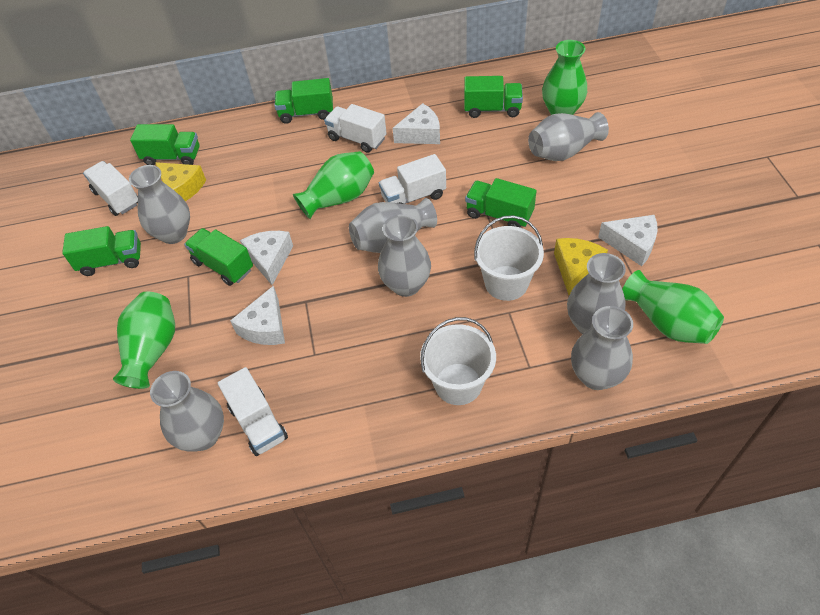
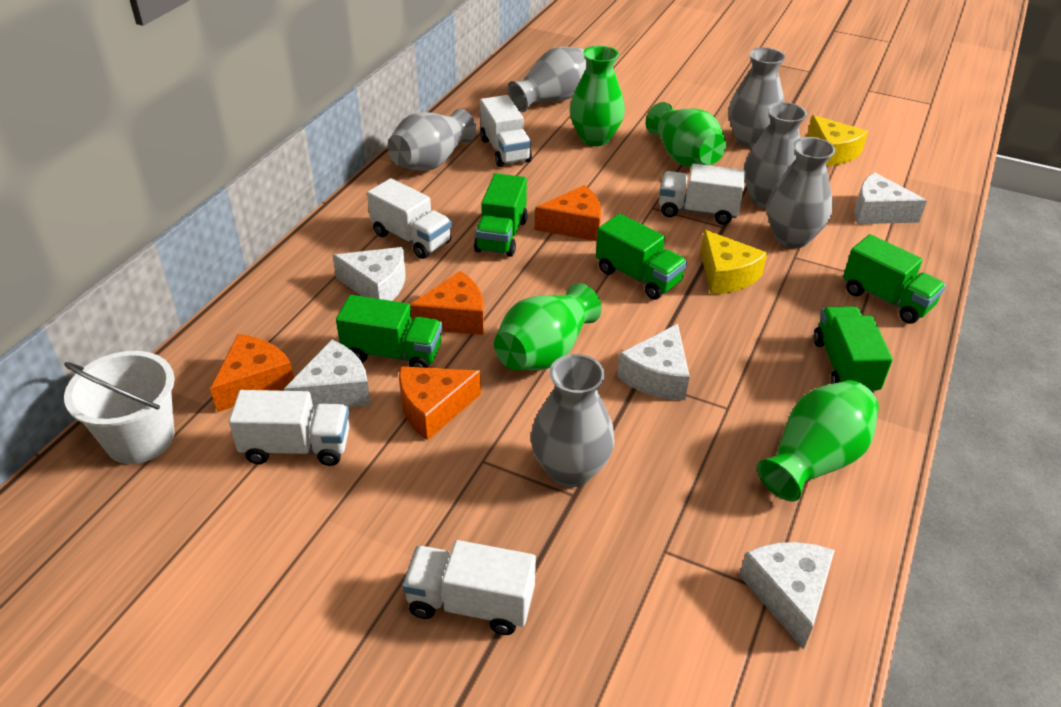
green truck: [62,226,141,276] [130,124,200,165] [184,228,253,286] [275,78,333,124] [464,76,523,118] [465,178,536,228] = 6 -> [336,295,442,368] [474,173,528,257] [596,214,687,300] [814,306,893,394] [843,234,946,324] = 5
grey vase: [129,165,190,244] [150,371,224,452] [349,198,437,253] [378,214,431,297] [528,112,609,161] [567,253,626,334] [571,306,633,390] = 7 -> [388,109,477,171] [508,47,587,112] [531,354,615,487] [729,47,786,148] [744,102,807,209] [767,137,835,248] = 6
orange cheese: none = 0 -> [210,334,294,412] [399,366,481,441] [410,271,484,335] [535,185,601,241] = 4
white bucket: [420,317,496,405] [474,215,544,301] = 2 -> [64,351,175,464] = 1
white cheese: [230,285,285,345] [240,231,293,285] [393,103,440,144] [598,215,658,266] = 4 -> [284,340,371,410] [332,247,405,301] [617,324,690,400] [739,542,835,650] [854,172,927,224] = 5
white truck: [83,161,138,216] [218,367,288,456] [324,104,387,153] [379,154,446,204] = 4 -> [229,390,350,466] [367,178,452,259] [402,540,536,635] [480,95,532,167] [659,164,746,225] = 5

